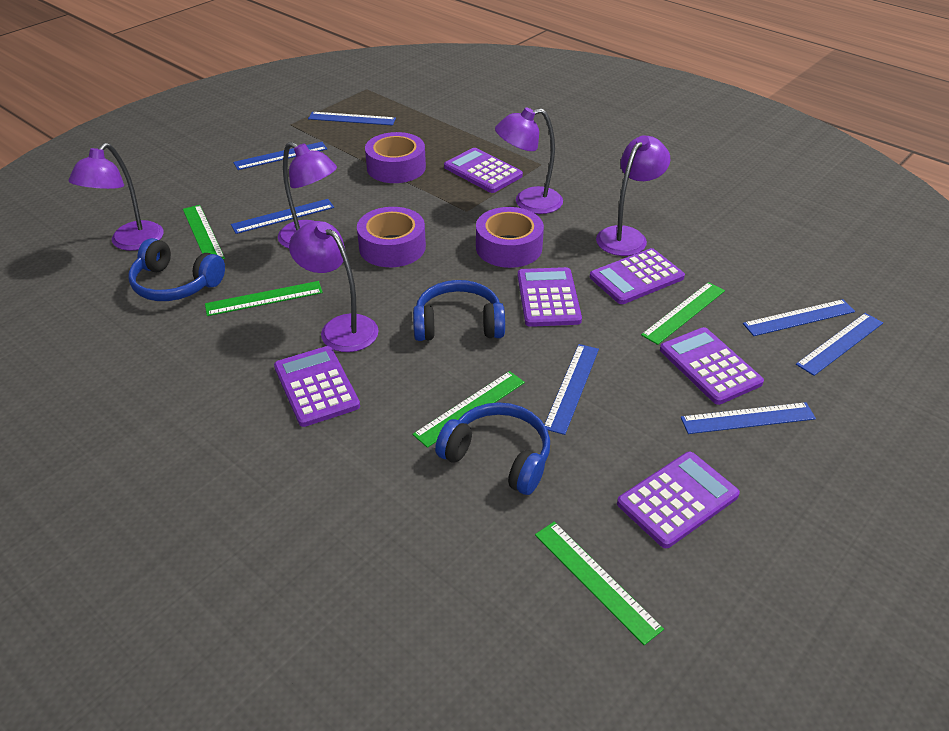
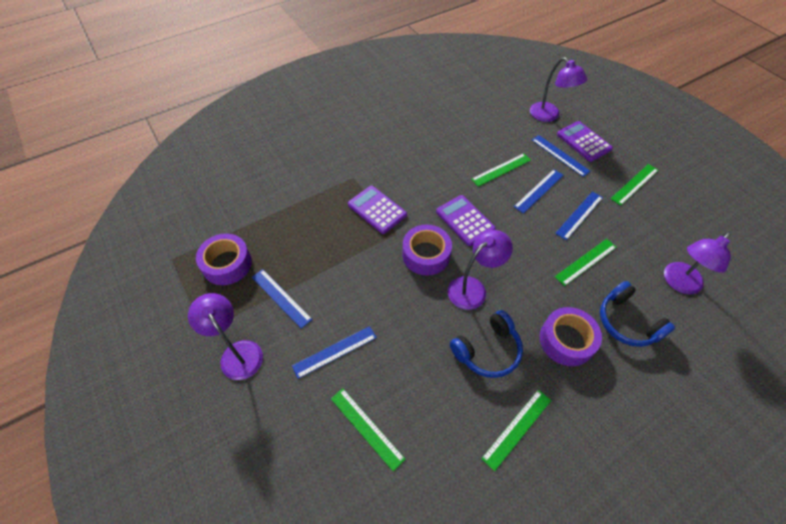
blue headphones: [128,238,225,301] [413,280,505,341] [435,402,550,495] = 3 -> [450,310,523,378] [600,281,675,347] = 2
blue ruler: [231,199,334,234] [233,142,327,170] [308,112,396,125] [544,344,599,435] [681,402,816,434] [743,299,855,336] [796,313,883,376] = 7 -> [252,269,312,329] [292,326,377,379] [514,169,563,214] [532,135,590,177] [555,191,603,240] = 5
purple calculator: [274,346,360,427] [444,148,523,193] [518,267,582,327] [590,248,685,304] [617,452,740,548] [660,327,764,405] = 6 -> [348,186,407,234] [436,195,496,246] [557,121,613,162] = 3
purple lamp: [69,143,164,251] [278,142,337,248] [289,221,379,352] [495,107,563,214] [596,135,670,256] = 5 -> [188,293,263,380] [448,230,513,310] [530,57,587,122] [664,232,731,294] = 4

